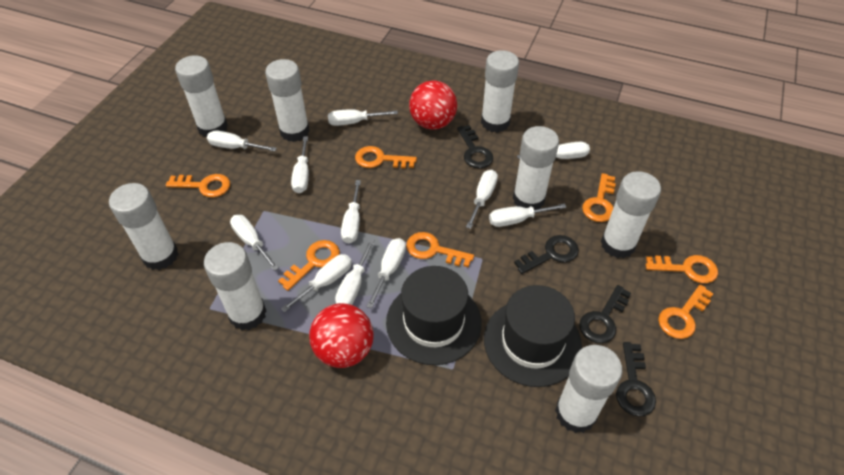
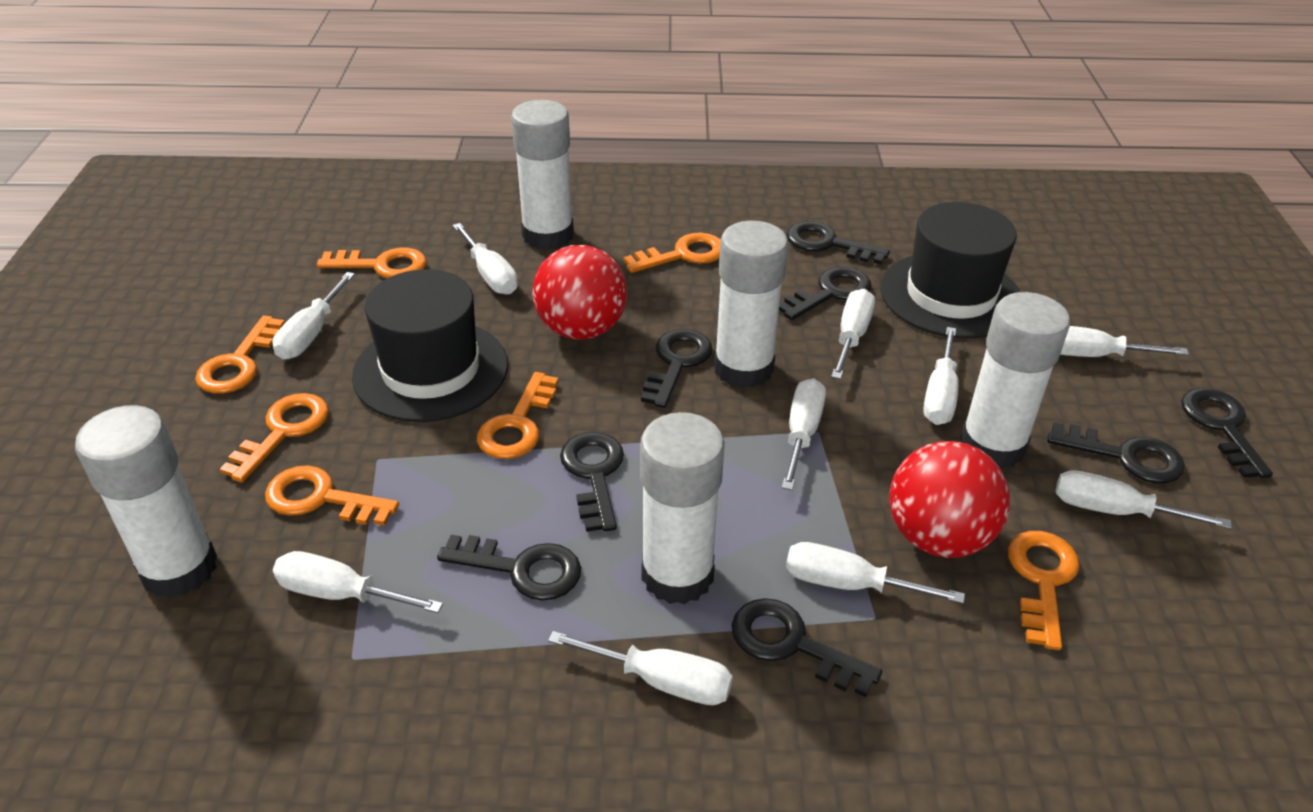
black key: [457,125,493,168] [514,235,579,274] [579,285,631,343] [616,342,656,417] = 4 -> [437,535,581,601] [560,432,624,532] [641,329,713,408] [731,598,882,697] [779,267,871,320] [786,221,890,264] [1047,422,1185,483] [1181,388,1273,478] = 8
white glue stick: [109,183,178,270] [175,55,228,137] [204,242,266,330] [265,59,310,142] [481,50,519,133] [513,126,559,210] [555,345,622,433] [601,171,661,258] = 8 -> [75,405,217,598] [511,100,574,250] [640,412,725,605] [714,221,788,388] [960,292,1070,469] = 5
white screwdriver: [207,131,277,151] [230,215,279,271] [281,254,352,312] [291,136,309,193] [328,109,398,126] [335,239,375,305] [341,180,361,244] [366,238,406,309] [466,170,498,229] [489,203,567,227] [517,142,590,159] = 11 -> [272,272,355,360] [273,551,443,613] [452,223,518,295] [548,631,733,705] [782,378,826,490] [786,542,965,604] [831,289,875,379] [923,327,959,425] [1056,470,1232,529] [1060,326,1189,357] = 10

